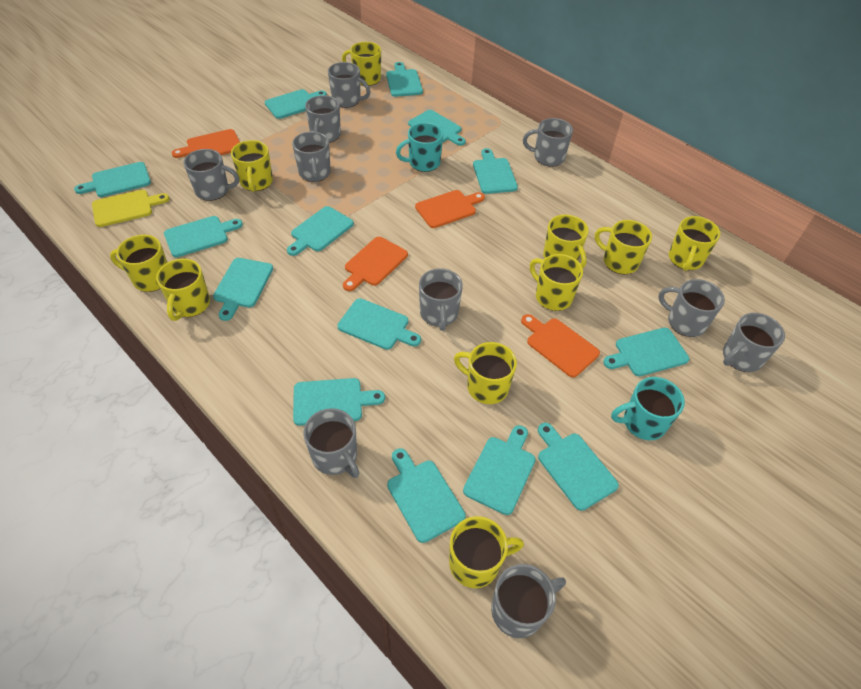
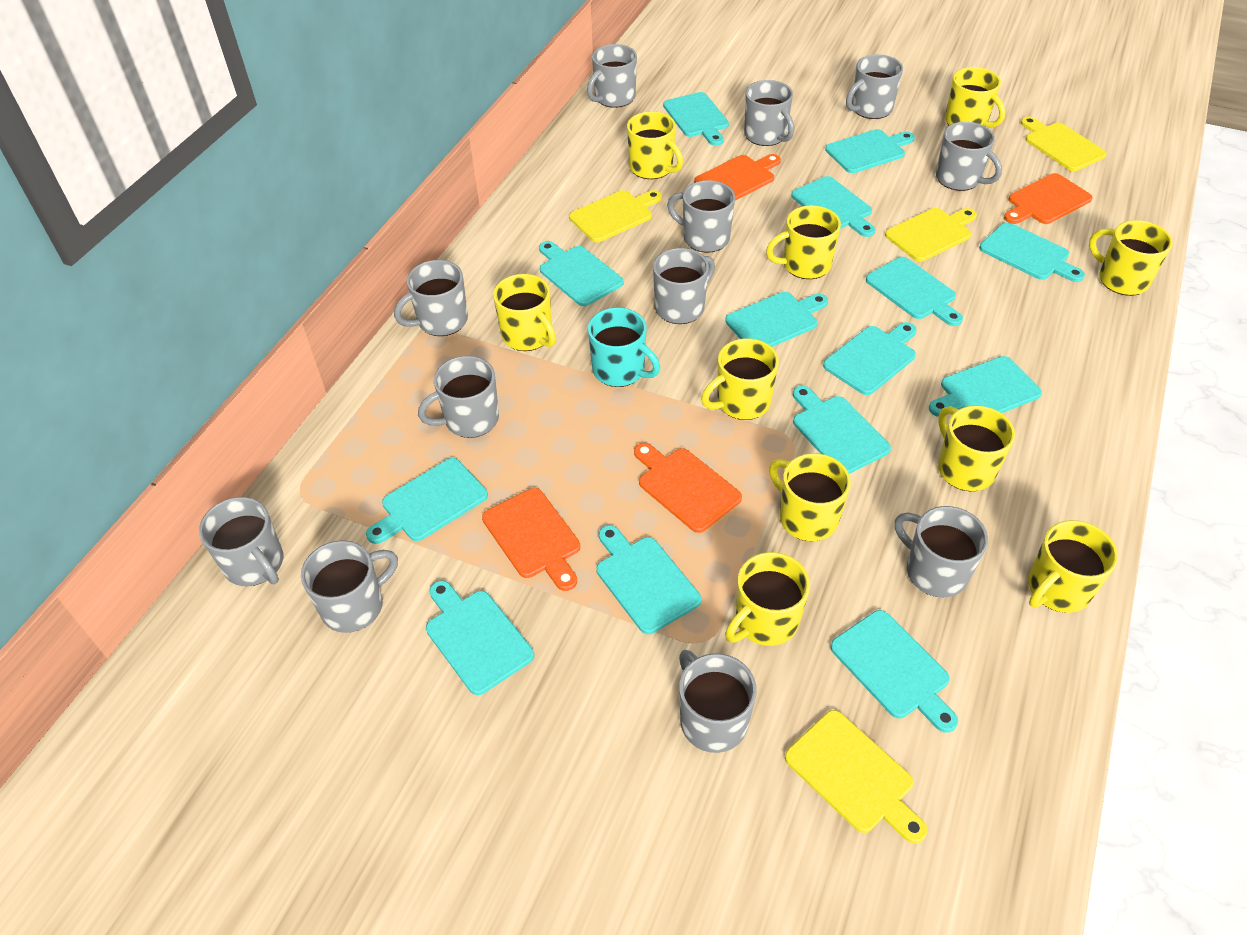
grey mug: [184,149,239,201] [292,132,331,182] [304,408,359,478] [305,95,341,143] [328,62,371,108] [419,268,463,331] [491,564,566,638] [523,118,573,167] [658,279,725,337] [723,313,785,372] = 10 -> [199,497,283,586] [301,540,398,633] [394,260,468,336] [418,356,499,438] [587,44,637,108] [653,248,715,324] [667,180,735,253] [679,650,757,753] [744,80,794,146] [846,54,903,119] [895,506,988,598] [936,122,1002,191] = 12
turquoise mug: [396,123,443,172] [611,377,685,440] = 2 -> [588,307,660,387] = 1
yellow cutting board: [92,190,170,227] = 1 -> [569,190,662,242] [785,710,928,844] [885,208,977,262] [1021,116,1107,171] = 4

